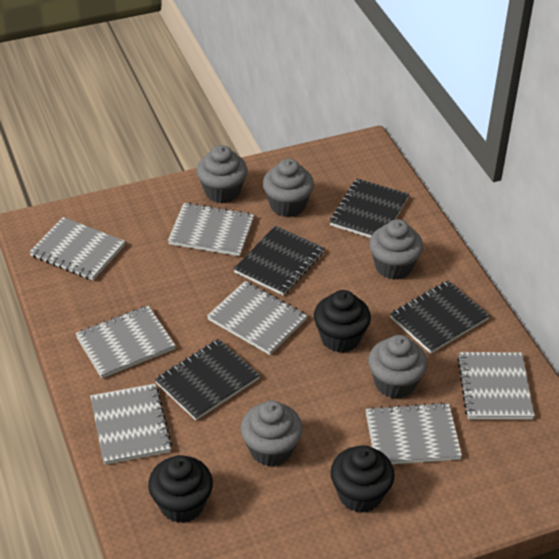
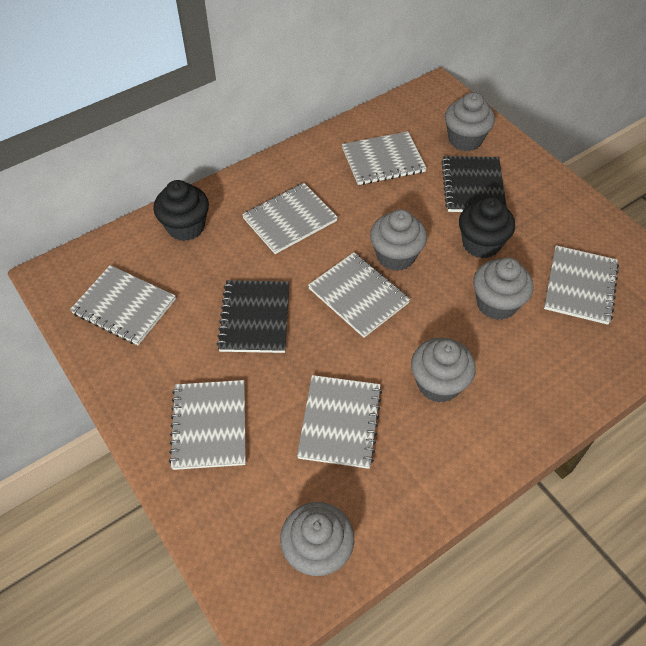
black cupcake: [148,455,213,523] [314,290,371,353] [331,445,395,513] = 3 -> [153,180,209,241] [459,197,515,258] = 2
black notebook: [155,339,260,420] [234,226,324,295] [330,178,409,238] [390,281,490,354] = 4 -> [217,280,290,353] [441,156,507,212] = 2

